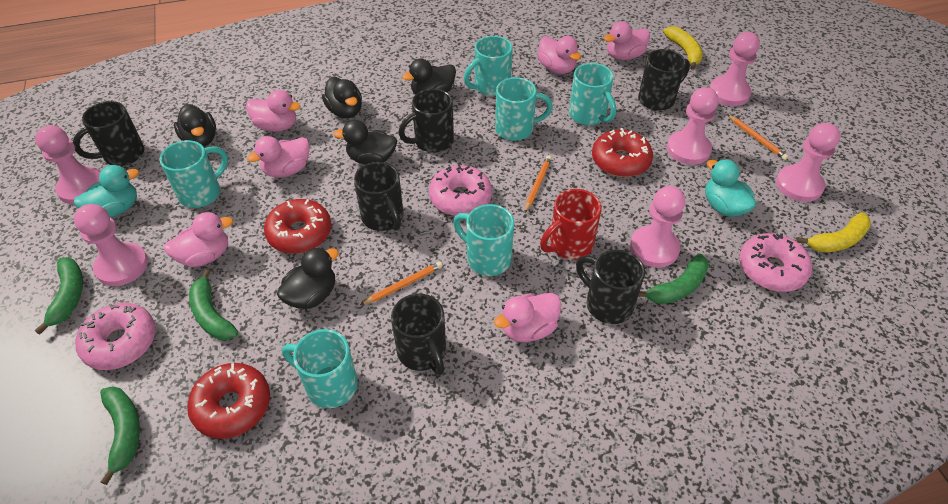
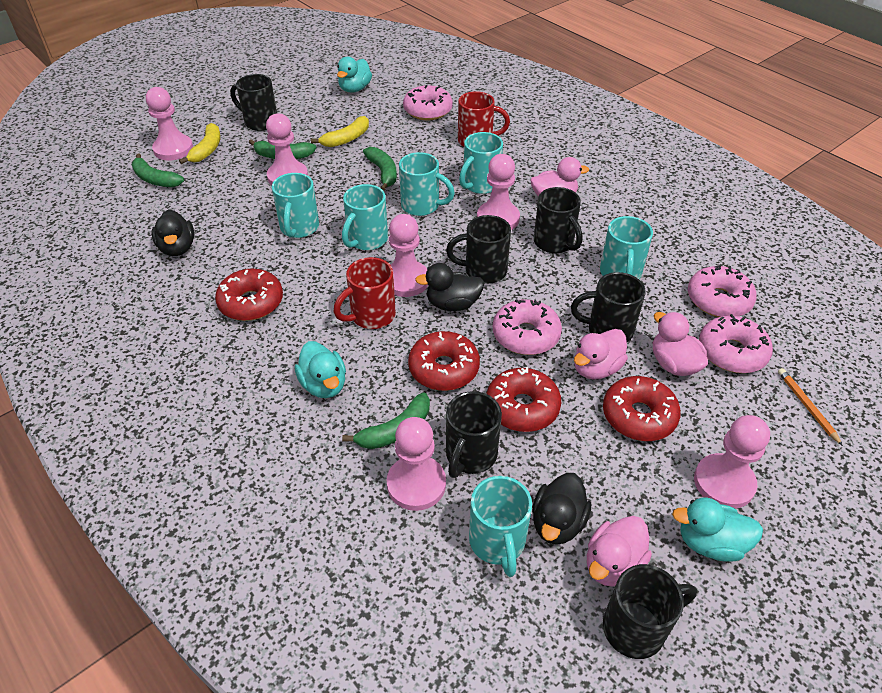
black duck: [174,104,216,147] [277,247,339,309] [322,77,362,118] [333,120,397,165] [402,59,456,94] = 5 -> [152,209,194,256] [415,263,485,311] [532,473,591,545] = 3
orange pencil: [360,262,443,305] [525,156,552,213] [727,114,789,160] = 3 -> [778,368,843,446] = 1
pink donut: [75,303,156,370] [429,164,492,216] [740,233,812,292] = 3 -> [403,85,453,120] [493,299,562,355] [688,265,757,317] [699,314,773,373] = 4
pink duck: [164,212,233,267] [246,90,301,132] [247,136,310,178] [494,293,561,342] [537,36,581,74] [604,21,650,60] = 6 -> [531,157,589,197] [574,329,628,380] [587,516,652,587] [653,312,708,376] = 4
red donut: [187,363,270,439] [264,199,331,254] [592,128,653,177] = 3 -> [215,269,283,321] [408,331,480,391] [486,367,561,432] [603,376,681,441] = 4
red mug: [540,189,602,260] = 1 -> [334,257,396,329] [458,91,510,147] = 2
turquoise duck: [74,165,139,218] [705,160,756,217] = 2 -> [295,341,346,398] [337,57,372,93] [672,498,763,562] = 3

